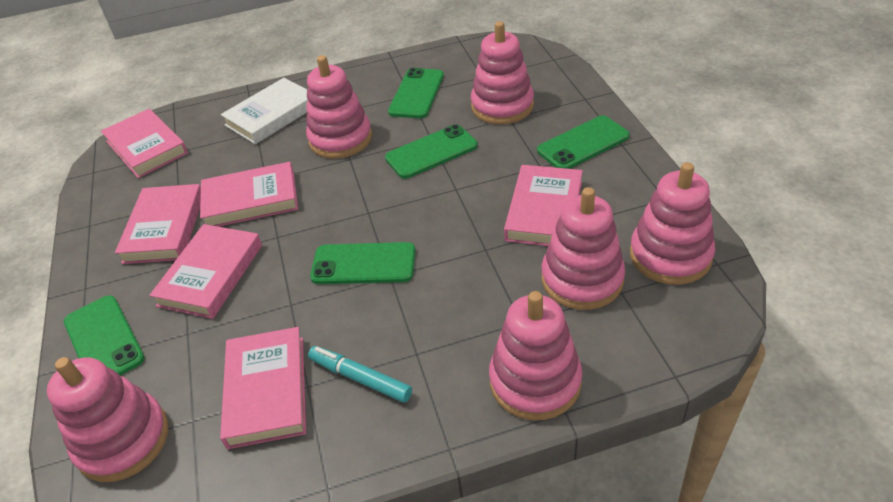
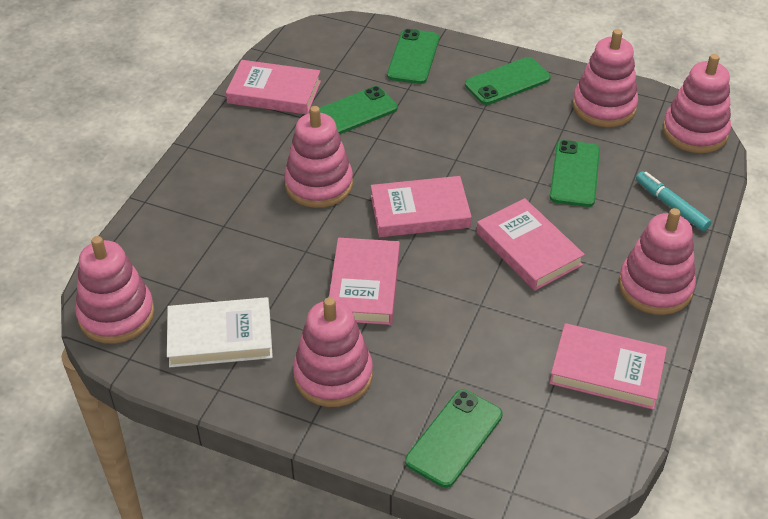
pink book: [101,109,188,178] [115,184,201,264] [149,224,262,319] [200,162,298,227] [220,327,306,449] [504,165,583,246] = 6 -> [226,60,321,114] [329,238,400,325] [371,176,472,237] [477,198,585,291] [549,323,667,410] = 5

